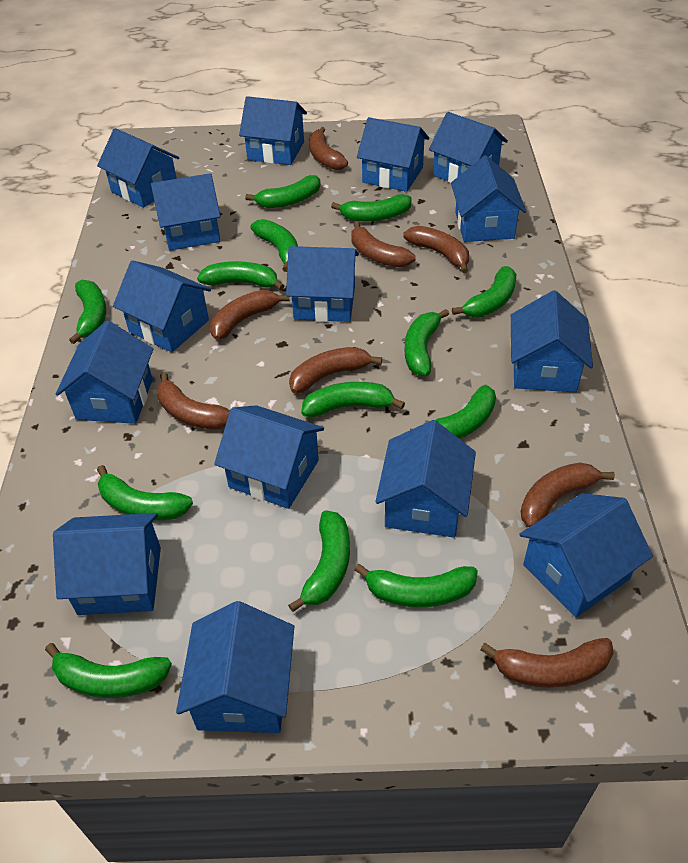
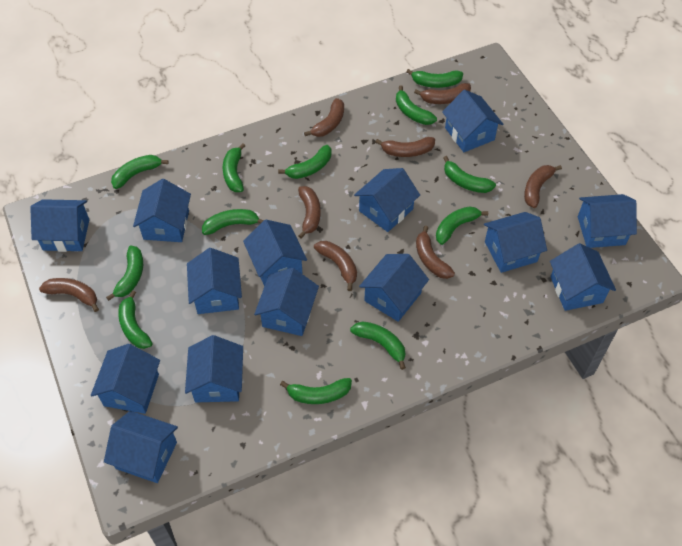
blue house: [53,513,161,615] [56,321,153,424] [97,128,179,208] [113,260,211,353] [151,173,220,251] [176,601,294,733] [214,405,324,509] [239,96,307,165] [286,246,359,322] [357,117,429,192] [375,420,476,538] [429,112,508,183] [451,156,526,242] [511,290,593,393] [520,493,653,618] = 15 -> [30,199,89,252] [91,344,160,414] [104,411,178,483] [133,179,191,242] [185,335,243,402] [187,248,242,314] [243,220,307,286] [254,268,319,336] [354,168,420,232] [359,254,429,322] [442,90,503,152] [484,212,547,273] [550,243,616,311] [578,194,637,248] = 14
green banana: [45,643,172,698] [69,280,106,344] [97,465,193,520] [197,261,284,290] [245,175,321,208] [250,219,298,272] [288,510,350,612] [301,382,405,417] [331,194,412,222] [354,564,478,607] [405,309,449,376] [410,385,496,439] [452,266,516,317] = 13 -> [106,246,143,301] [111,155,169,189] [118,291,152,349] [202,209,264,235] [223,143,245,192] [278,145,331,179] [280,378,352,404] [350,321,406,370] [396,85,437,125] [407,69,463,88] [436,206,488,245] [443,156,496,193] = 12

